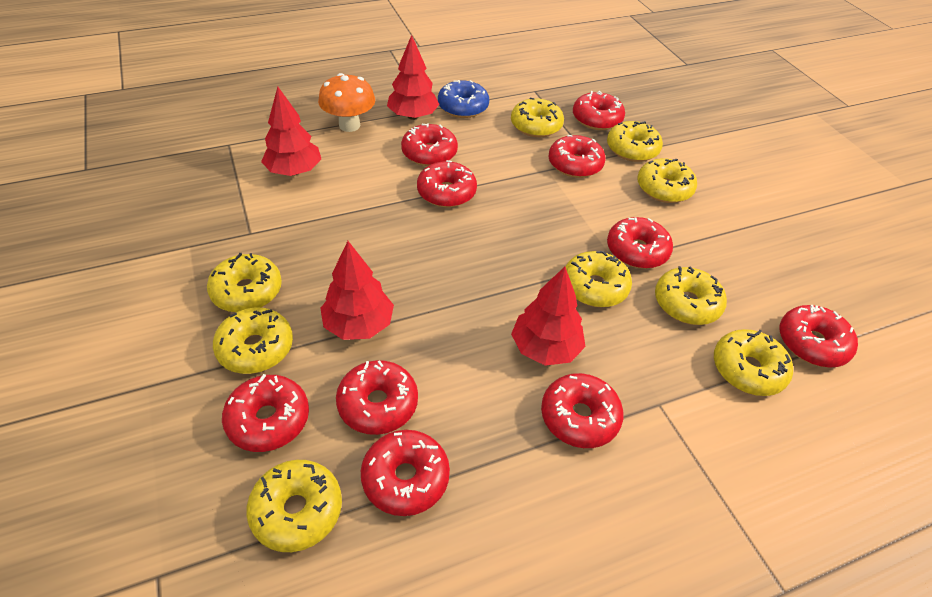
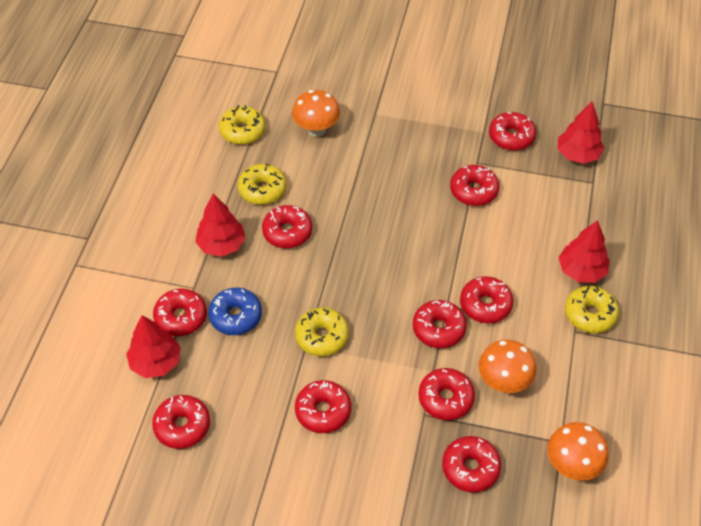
orange mushroom: [318,73,375,132] = 1 -> [292,90,340,137] [479,340,536,393] [547,422,609,481] = 3
yellow donut: [207,253,282,312] [213,307,293,374] [246,460,342,552] [511,98,564,137] [565,251,632,307] [607,121,663,162] [637,158,697,203] [655,266,727,325] [714,329,793,396] = 9 -> [219,105,266,145] [238,164,286,205] [295,307,349,356] [565,285,619,333] = 4

